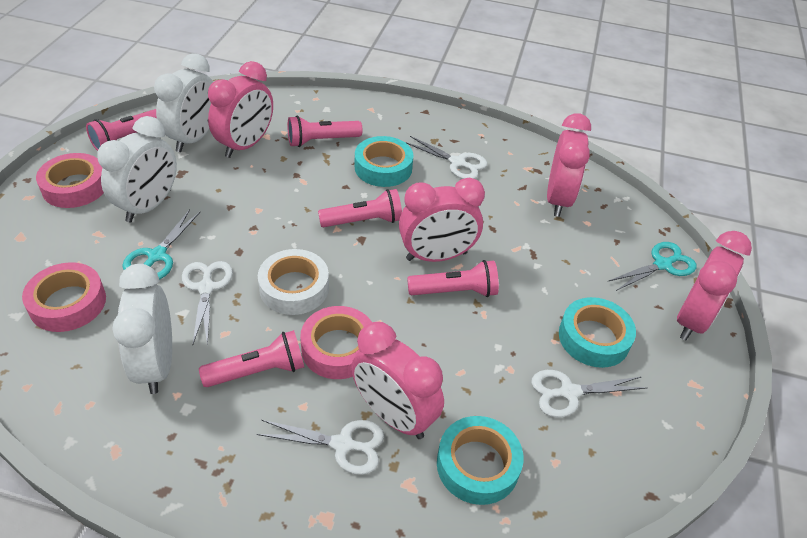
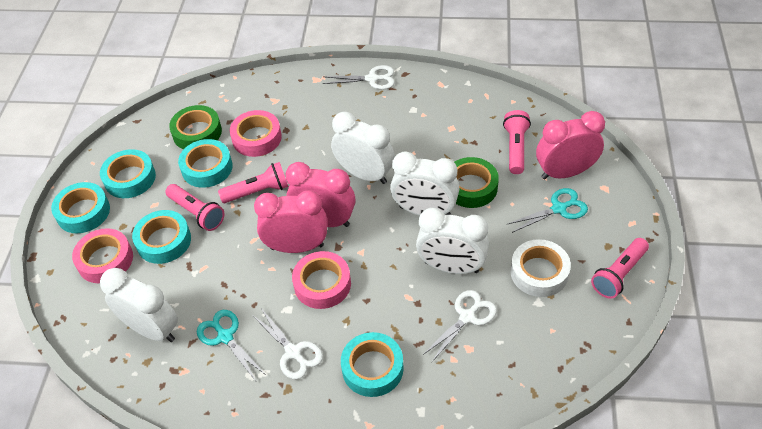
green tape: none = 0 -> [169,105,222,149] [454,157,499,208] = 2
pink clock: [208,61,273,158] [351,322,444,439] [399,178,485,262] [547,113,591,217] [677,231,752,341] = 5 -> [254,190,327,253] [285,162,356,227] [536,111,605,179] = 3
pink flashlight: [86,109,157,151] [199,330,304,387] [287,116,363,147] [318,189,402,227] [407,260,499,297] = 5 -> [165,184,224,231] [218,162,289,203] [503,110,531,174] [591,238,649,299] = 4
turquoise tape: [355,136,413,187] [437,416,523,505] [559,297,636,368] = 3 -> [51,182,110,233] [100,149,156,198] [132,210,191,264] [178,139,233,188] [341,332,404,397] = 5
white clock: [98,116,177,222] [112,264,172,394] [154,53,213,152] = 3 -> [100,268,178,342] [331,112,395,184] [390,151,459,216] [416,208,489,274] = 4
white scissors: [182,261,233,346] [257,420,384,475] [405,136,487,179] [531,370,647,418] = 4 -> [252,308,323,379] [323,65,395,90] [423,290,497,362] = 3

